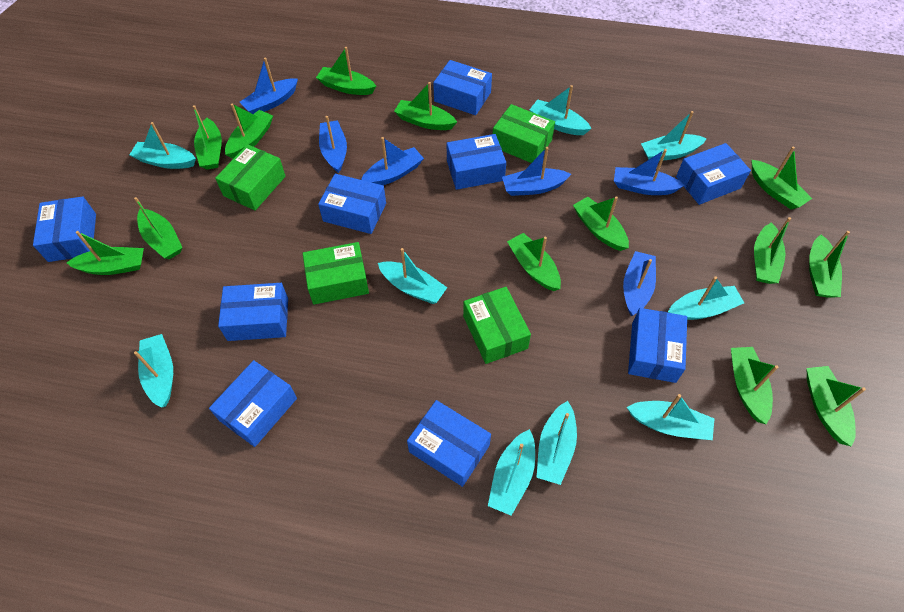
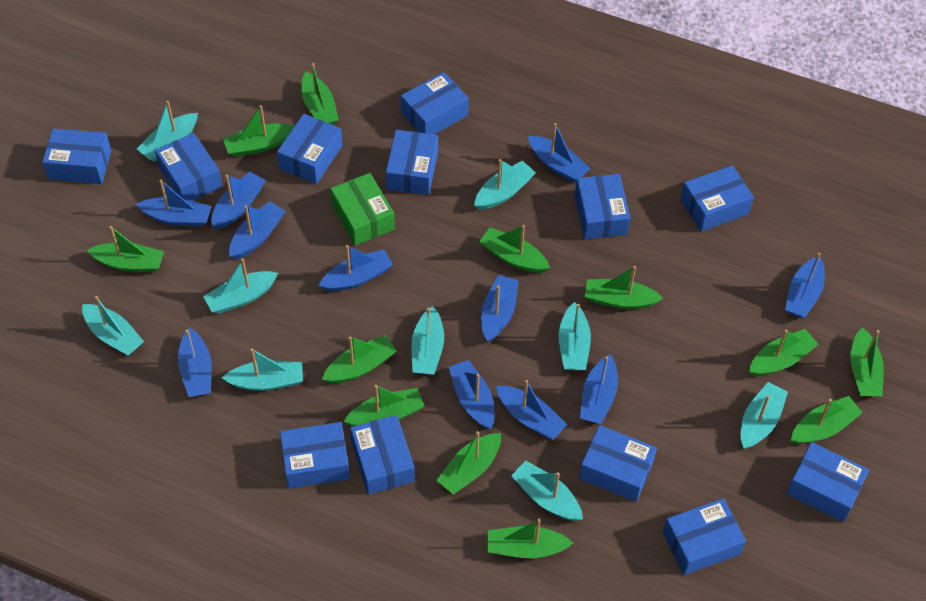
blue boat: [240,58,298,114] [319,116,347,173] [361,137,424,185] [502,147,571,196] [614,149,685,195] [623,251,656,316] = 6 -> [136,180,212,227] [178,327,212,397] [211,172,266,229] [229,201,285,259] [319,245,393,291] [449,360,495,429] [481,275,519,342] [496,380,567,440] [528,123,590,183] [580,354,618,424] [785,253,825,318] = 11
blue box: [33,196,96,262] [209,360,297,447] [218,283,288,341] [318,174,386,234] [407,400,491,487] [433,60,492,115] [447,134,506,190] [628,308,687,383] [676,143,751,205] = 9 -> [42,128,112,184] [155,133,222,201] [277,114,342,184] [280,422,350,489] [350,415,415,495] [386,130,438,195] [401,72,469,135] [575,174,630,239] [579,425,657,502] [663,498,746,575] [680,165,754,231] [786,442,869,522] = 12
green boat: [67,231,144,275] [134,197,182,259] [193,105,222,169] [225,103,273,159] [316,47,376,95] [394,82,457,130] [507,233,561,291] [573,196,629,251] [731,347,778,424] [752,146,812,209] [754,217,791,284] [806,366,866,447] [809,231,850,298] = 13 -> [87,226,164,272] [223,105,294,157] [301,63,339,125] [322,335,397,383] [344,385,425,426] [436,431,501,494] [479,225,550,273] [488,519,573,558] [585,266,663,309] [749,329,818,376] [791,396,863,444] [850,327,884,397] = 12
green box: [215,144,286,211] [302,242,369,304] [463,287,531,364] [493,104,555,163] = 4 -> [330,173,395,246] = 1

